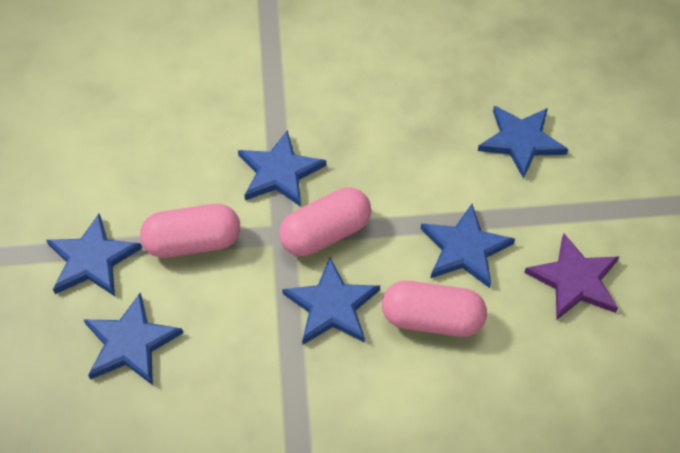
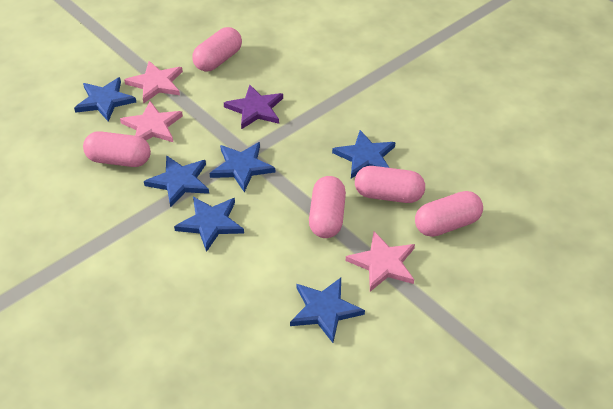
pink capsule: [140,204,240,258] [279,187,371,256] [382,281,487,337] = 3 -> [83,131,151,167] [192,27,242,71] [309,176,346,238] [355,166,425,203] [415,191,483,237] = 5
pink star: none = 0 -> [120,101,183,142] [124,61,183,103] [346,232,415,292] = 3

